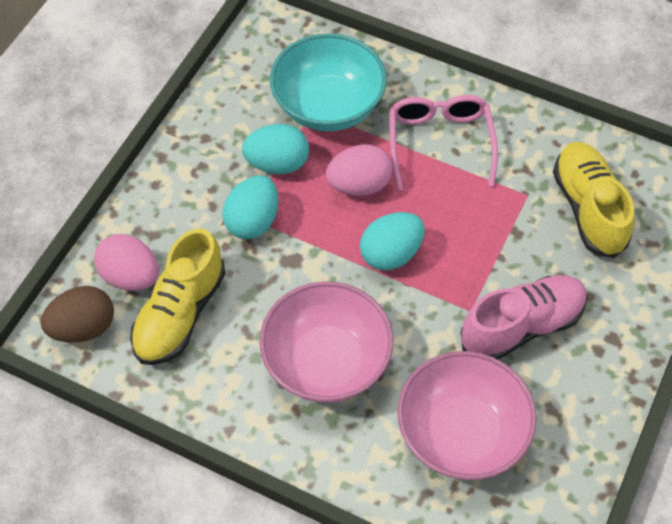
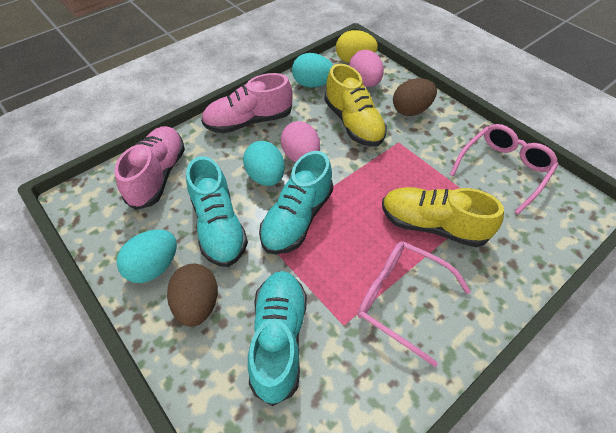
brown egg: [41,286,114,343] = 1 -> [167,264,218,327] [393,78,437,116] = 2
pink bowl: [259,281,393,403] [397,351,537,480] = 2 -> none = 0
pink glasses: [389,95,498,191] = 1 -> [357,241,471,367] [450,124,559,215] = 2
pink shoe: [461,275,588,359] = 1 -> [115,126,185,210] [201,73,293,133] = 2
turquoise bowl: [270,33,387,132] = 1 -> none = 0
turquoise shoe: none = 0 -> [186,156,248,267] [248,271,307,406] [259,151,333,255] = 3
yellow egg: none = 0 -> [336,30,378,63] = 1

